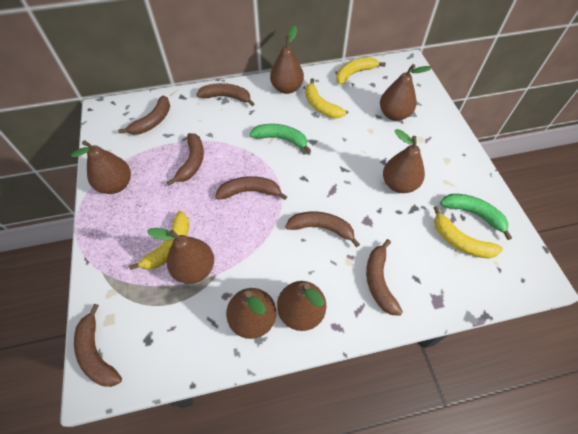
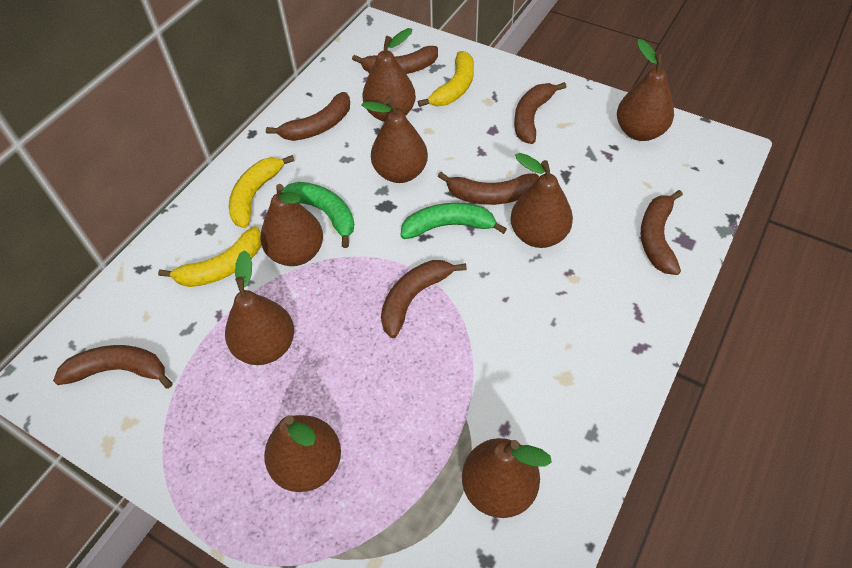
brown pear: [71,140,131,194] [147,228,214,284] [226,288,276,339] [270,26,304,94] [277,281,326,331] [380,64,432,121] [383,129,425,193] = 7 -> [225,250,294,365] [260,184,323,266] [264,415,341,492] [361,98,428,183] [362,28,416,122] [462,438,552,518] [510,153,573,248] [617,39,674,141] = 8
yellow banana: [129,211,189,270] [305,78,346,118] [336,57,386,85] [434,206,503,258] = 4 -> [158,226,261,287] [229,155,294,228] [418,51,474,107] = 3

